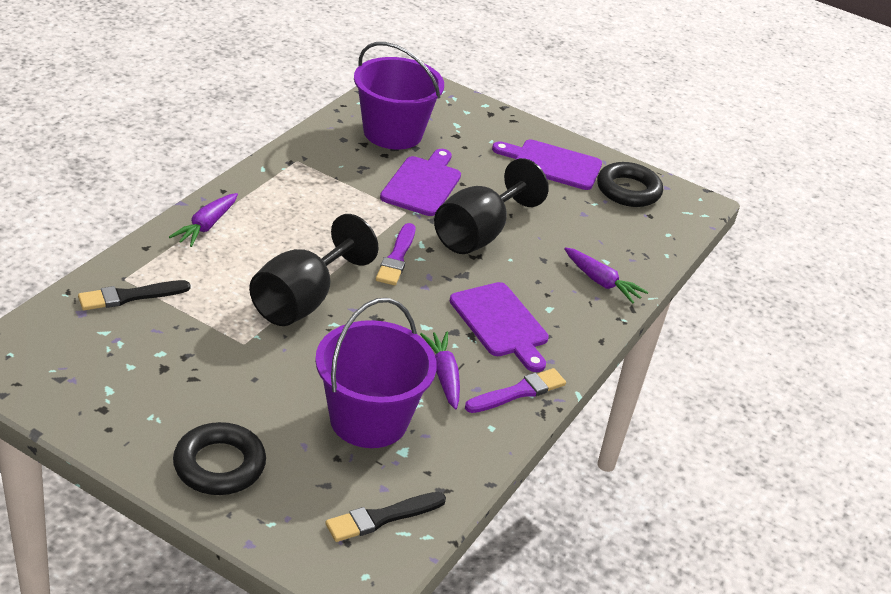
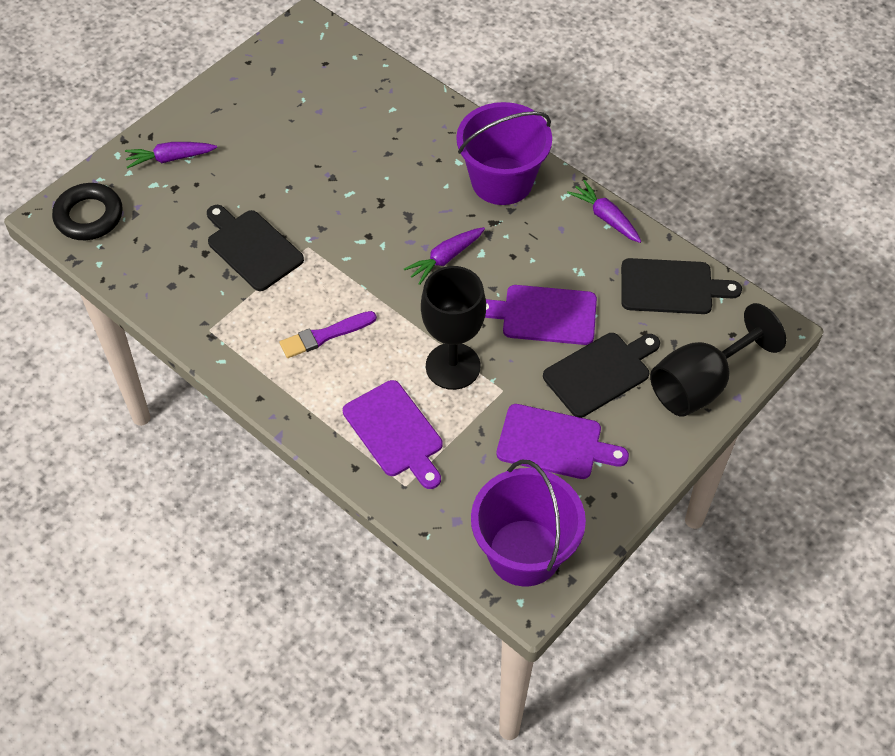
black brush: [78,280,190,310] [325,492,446,542] = 2 -> none = 0
black cutting board: none = 0 -> [207,205,304,291] [543,333,660,418] [621,258,742,314] = 3
black ring: [173,422,266,495] [597,162,663,207] = 2 -> [52,183,122,240] = 1
purple brush: [376,223,415,285] [465,368,566,413] = 2 -> [280,311,377,358] = 1

